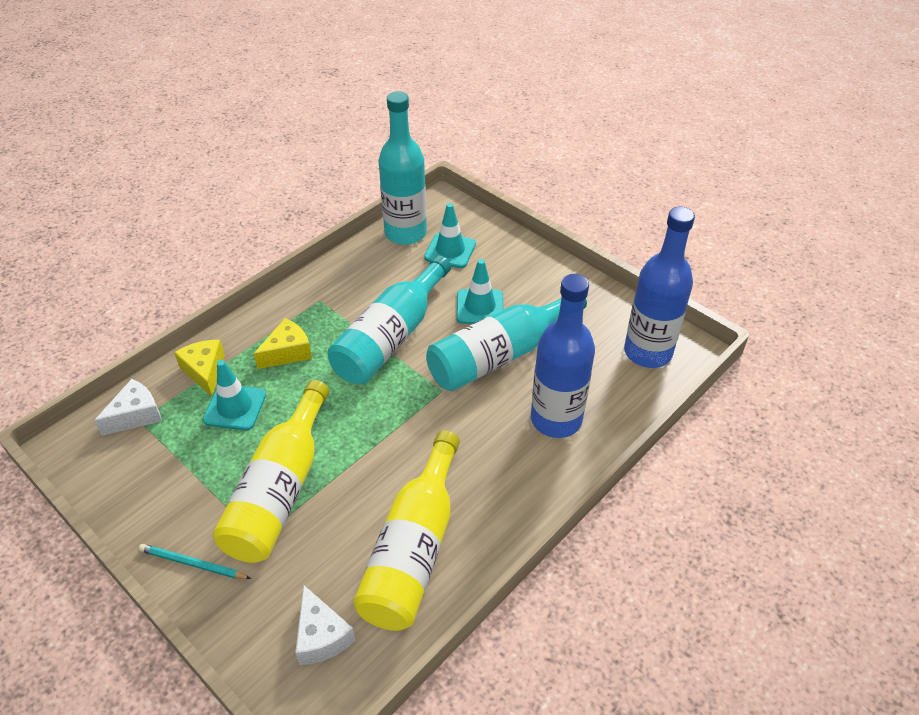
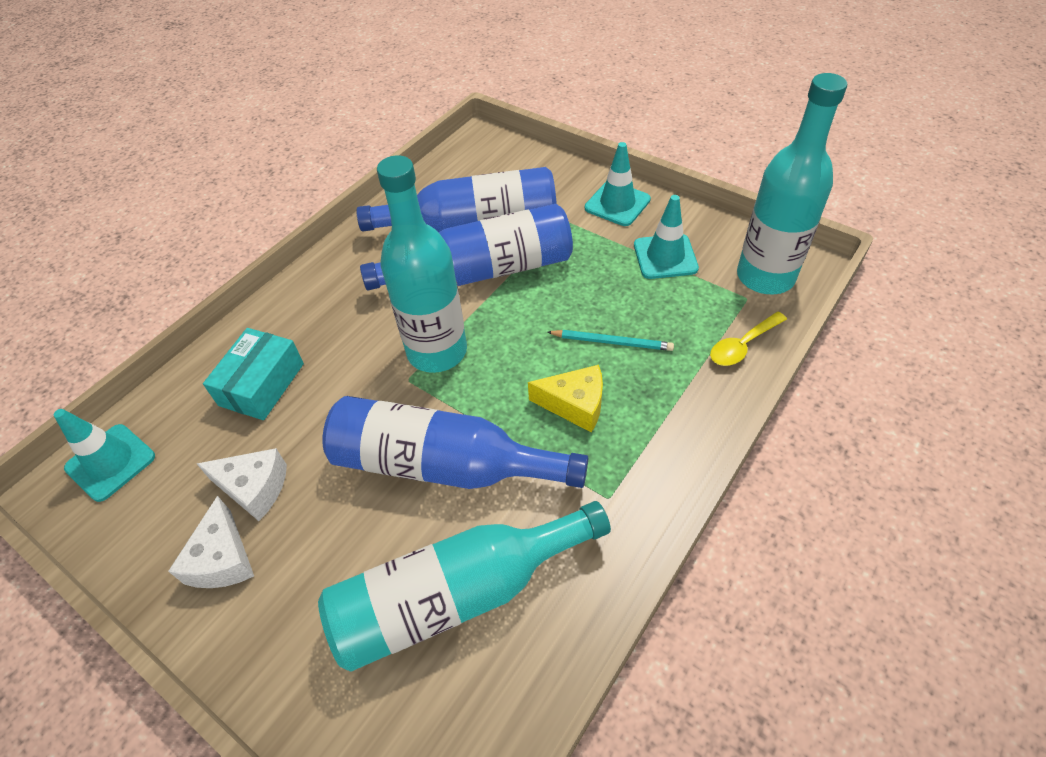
blue bottle: [531,274,595,438] [624,207,695,368] = 2 -> [322,396,588,489] [356,167,557,232] [360,204,573,290] = 3
turquoise box: none = 0 -> [203,328,304,420] = 1
yellow bottle: [213,380,329,563] [353,430,460,631] = 2 -> none = 0
yellow cheese: [174,340,225,396] [254,318,312,369] = 2 -> [528,365,603,433] = 1
yellow spoon: none = 0 -> [710,312,787,366] = 1

